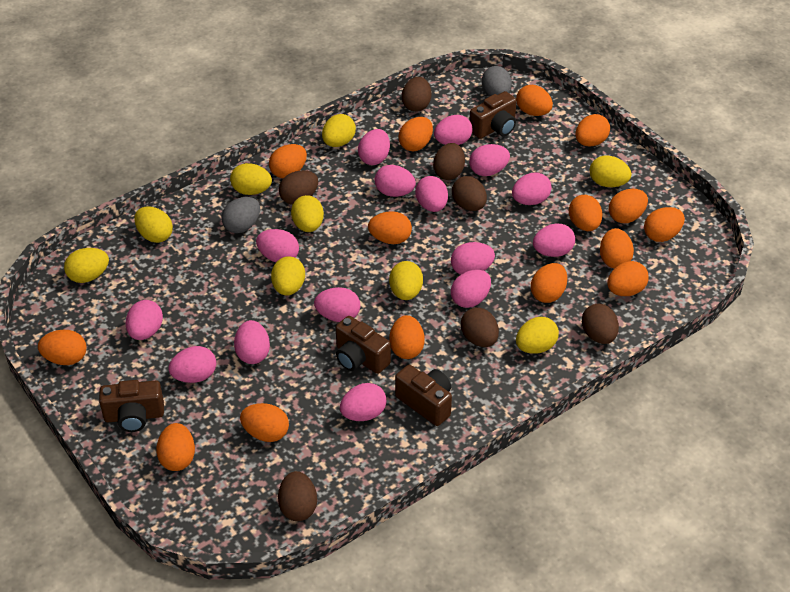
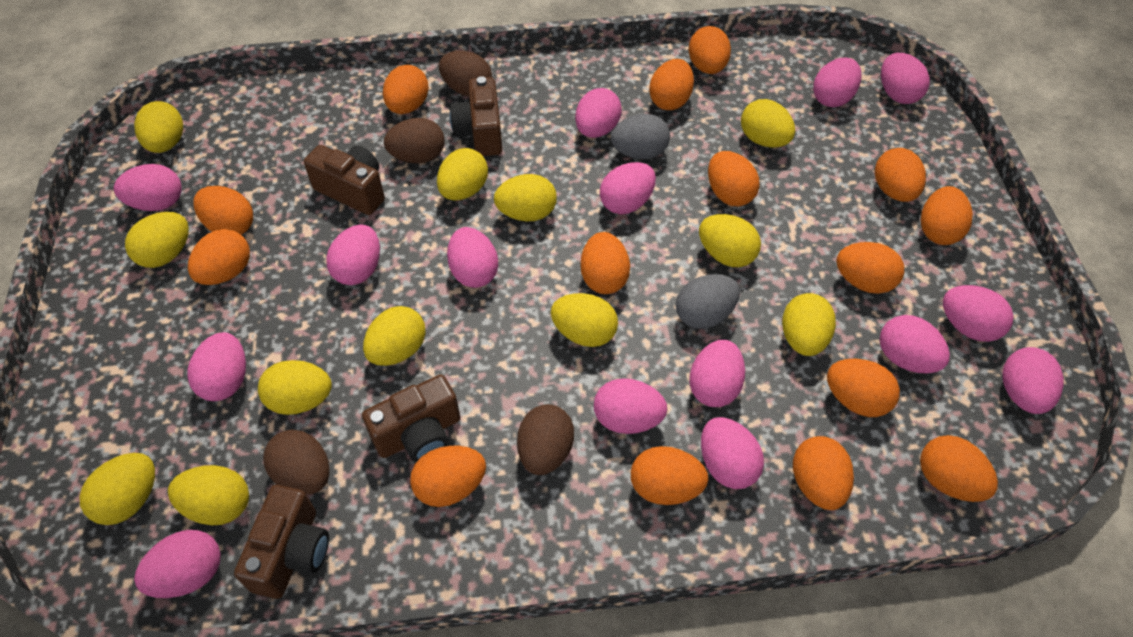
brown egg: [278,471,317,521] [279,170,318,205] [402,77,431,112] [433,143,465,180] [452,176,487,211] [461,307,499,347] [582,304,619,344] = 7 -> [263,429,330,495] [384,118,444,164] [439,51,492,96] [517,404,574,475] = 4
yellow egg: [64,248,109,283] [134,206,173,243] [230,163,272,195] [271,256,305,295] [291,195,324,232] [322,114,356,147] [389,261,423,300] [516,317,559,354] [590,155,632,187] = 9 -> [79,453,155,525] [125,212,189,268] [134,101,183,153] [168,465,249,525] [258,360,332,415] [363,306,426,366] [437,148,488,200] [494,174,557,222] [551,293,618,347] [699,214,761,267] [741,99,795,148] [782,293,836,356] = 12

